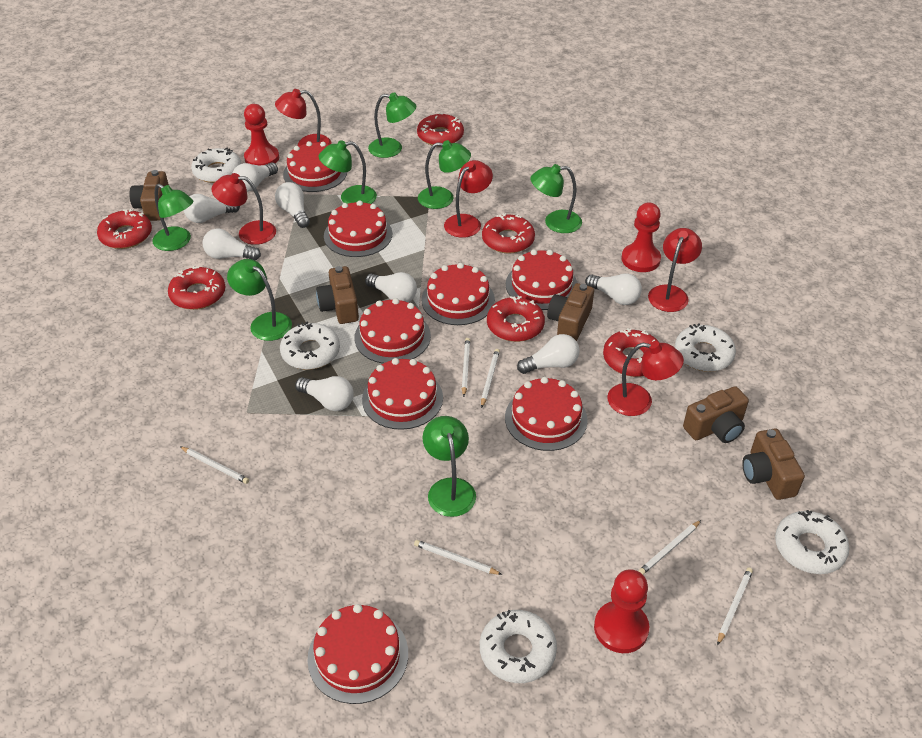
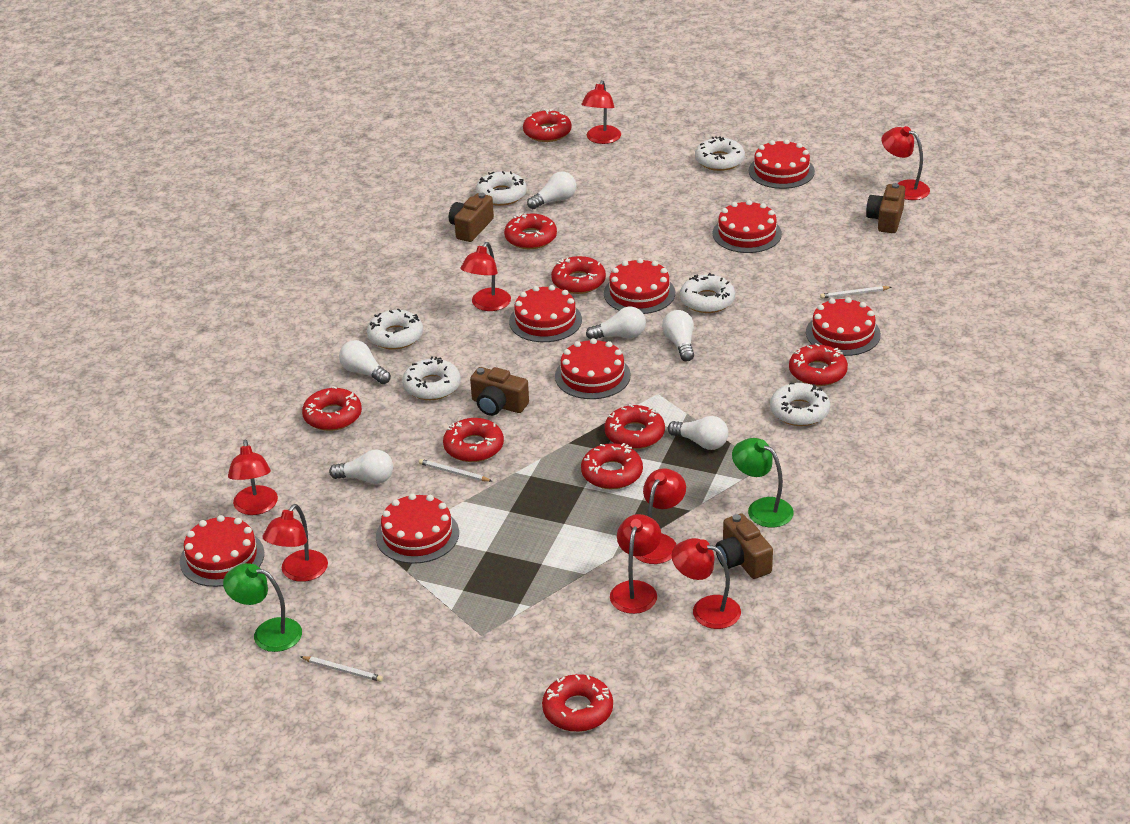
brown camera: [129,170,169,221] [316,266,359,324] [547,283,594,341] [683,386,749,443] [742,429,805,500] = 5 -> [449,193,494,242] [470,367,529,416] [716,513,773,579] [866,183,905,233] = 4
green lamp: [152,184,193,251] [227,259,292,341] [319,140,377,204] [368,92,416,158] [418,140,471,209] [422,416,476,517] [530,164,582,233] = 7 -> [223,563,302,652] [732,438,794,528] = 2
red donut: [97,209,152,249] [168,266,225,310] [417,113,464,146] [482,213,535,254] [487,296,545,342] [603,328,660,377] = 6 -> [302,386,362,431] [443,418,504,462] [504,213,557,249] [523,109,572,142] [542,674,613,732] [551,256,606,294] [581,443,643,489] [605,404,665,449] [789,343,848,386] = 9
red lamp: [212,173,276,245] [275,89,332,146] [444,160,493,238] [607,341,684,416] [648,228,702,312] = 5 -> [228,440,278,515] [263,504,328,582] [460,242,511,311] [581,80,621,144] [610,514,661,614] [635,468,686,564] [672,538,741,629] [882,126,930,200] = 8
red pawn: [244,104,279,165] [594,569,649,653] [622,202,661,272] = 3 -> none = 0
white donut: [191,148,241,183] [280,322,340,370] [480,610,557,683] [675,323,736,372] [775,510,849,574] = 5 -> [367,308,423,349] [402,357,461,400] [476,171,527,206] [680,273,735,313] [695,136,745,171] [770,383,830,426] = 6
white light bulb: [183,194,240,223] [203,229,261,260] [233,162,278,192] [275,182,310,228] [295,376,354,411] [365,272,417,302] [517,334,579,374] [585,273,642,305] = 8 -> [329,449,393,484] [339,340,391,384] [527,172,576,209] [586,306,646,340] [662,310,694,361] [668,416,728,450] = 6
white pencil: [180,446,249,484] [414,540,502,575] [462,338,470,397] [481,349,500,408] [638,520,701,575] [717,568,753,646] = 6 -> [300,656,383,682] [419,459,492,482] [820,286,891,299] = 3

